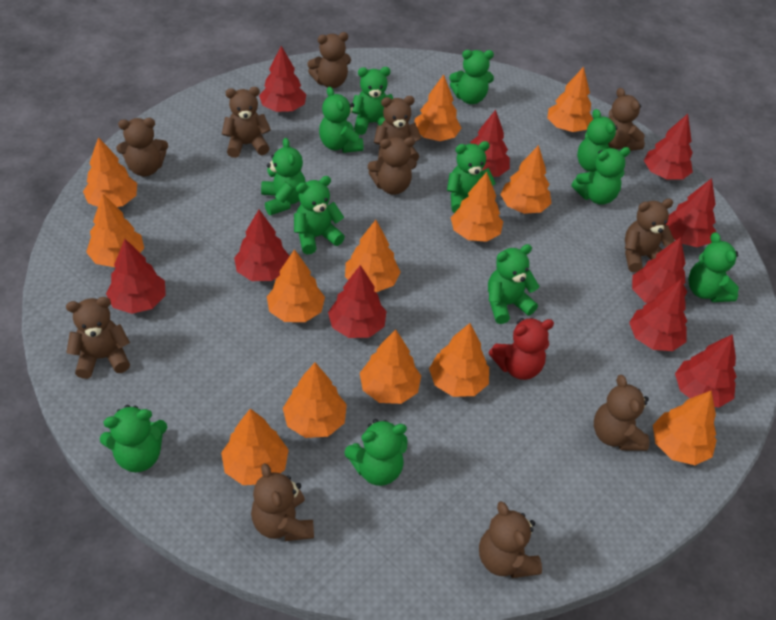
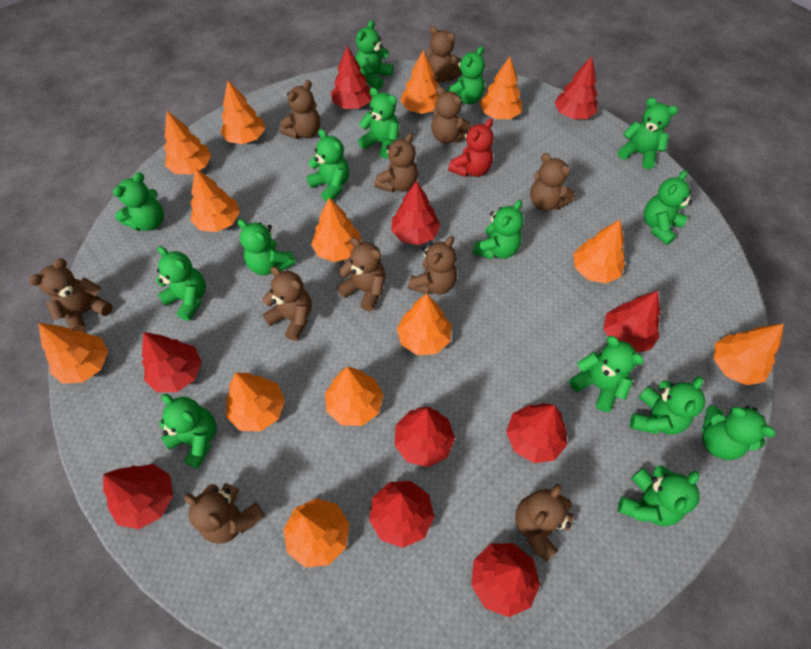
green teddy bear: [99,405,167,472] [261,138,306,215] [294,176,345,254] [319,87,364,153] [344,419,408,486] [352,67,393,135] [447,141,496,213] [449,50,494,104] [488,244,539,324] [571,147,630,205] [577,109,618,172] [688,232,739,302] = 12 -> [113,172,164,231] [156,246,206,321] [159,394,216,469] [238,219,296,275] [306,129,349,202] [355,20,393,90] [358,88,399,159] [446,46,485,105] [472,200,524,259] [569,336,644,412] [618,98,678,169] [618,465,700,526] [630,376,705,435] [644,170,693,245] [702,405,776,460] = 15

